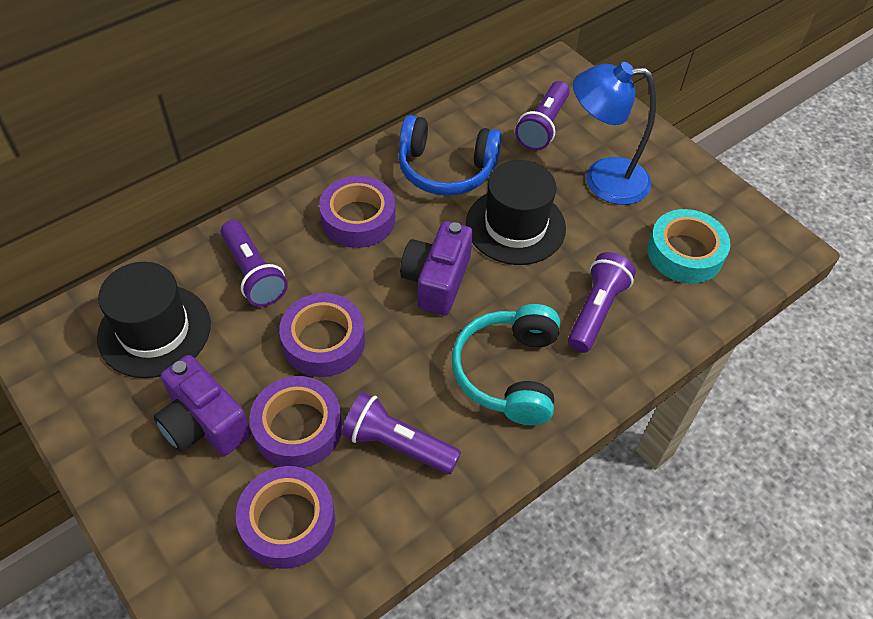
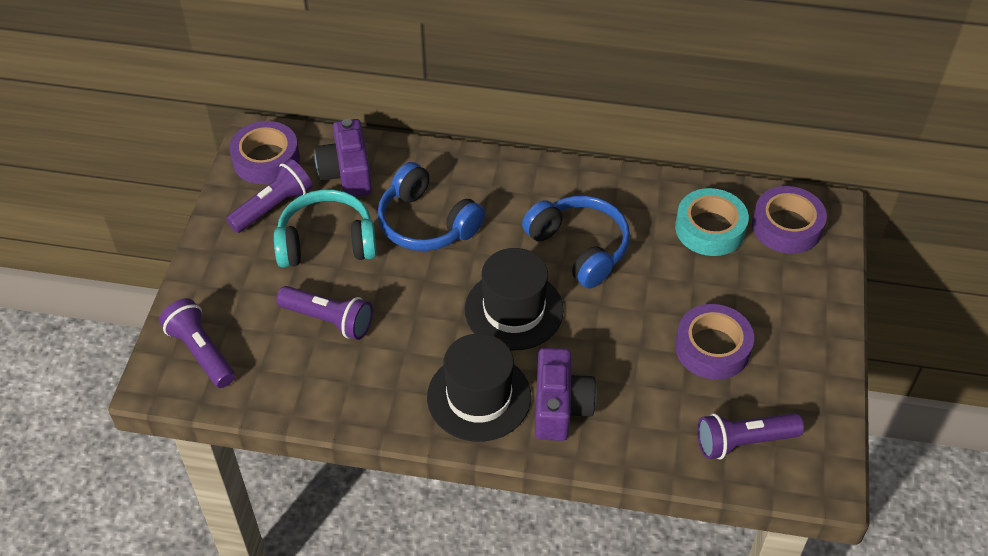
blue headphones: [398,115,502,196] = 1 -> [377,162,485,251] [522,196,630,288] = 2
blue lamp: [573,62,656,205] = 1 -> none = 0
purple tape: [236,466,335,569] [249,376,342,468] [279,293,365,377] [319,176,395,248] = 4 -> [229,121,300,184] [675,304,754,380] [752,186,827,254] = 3

